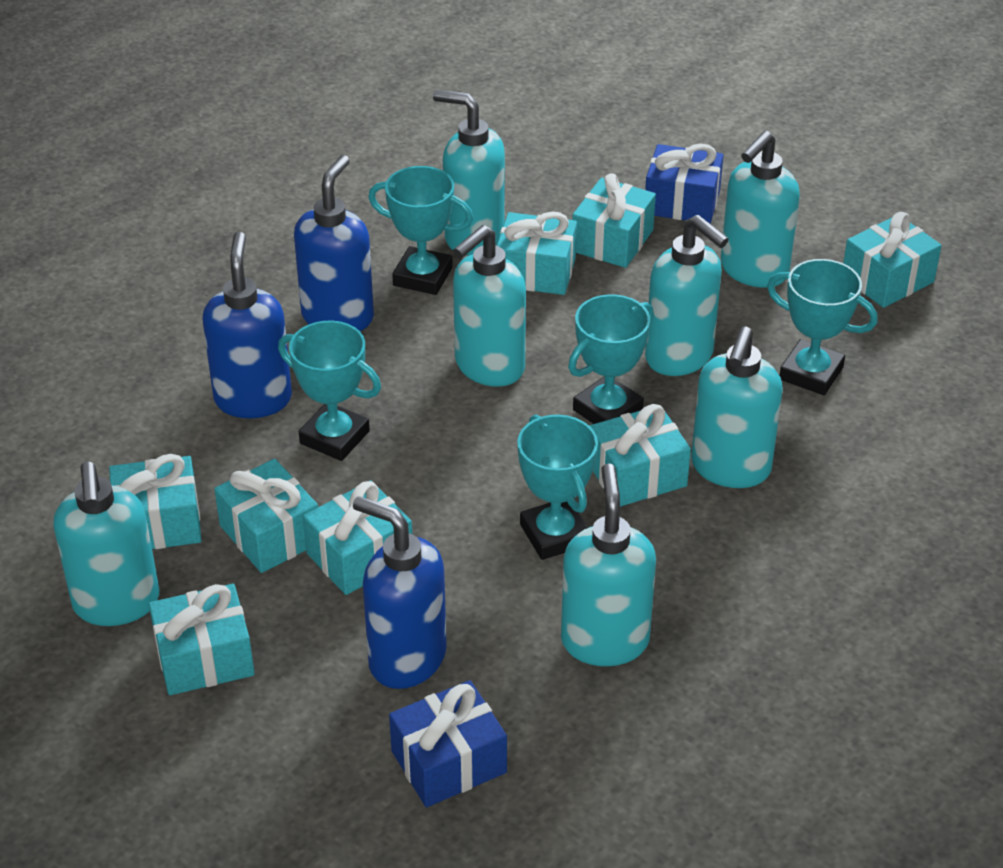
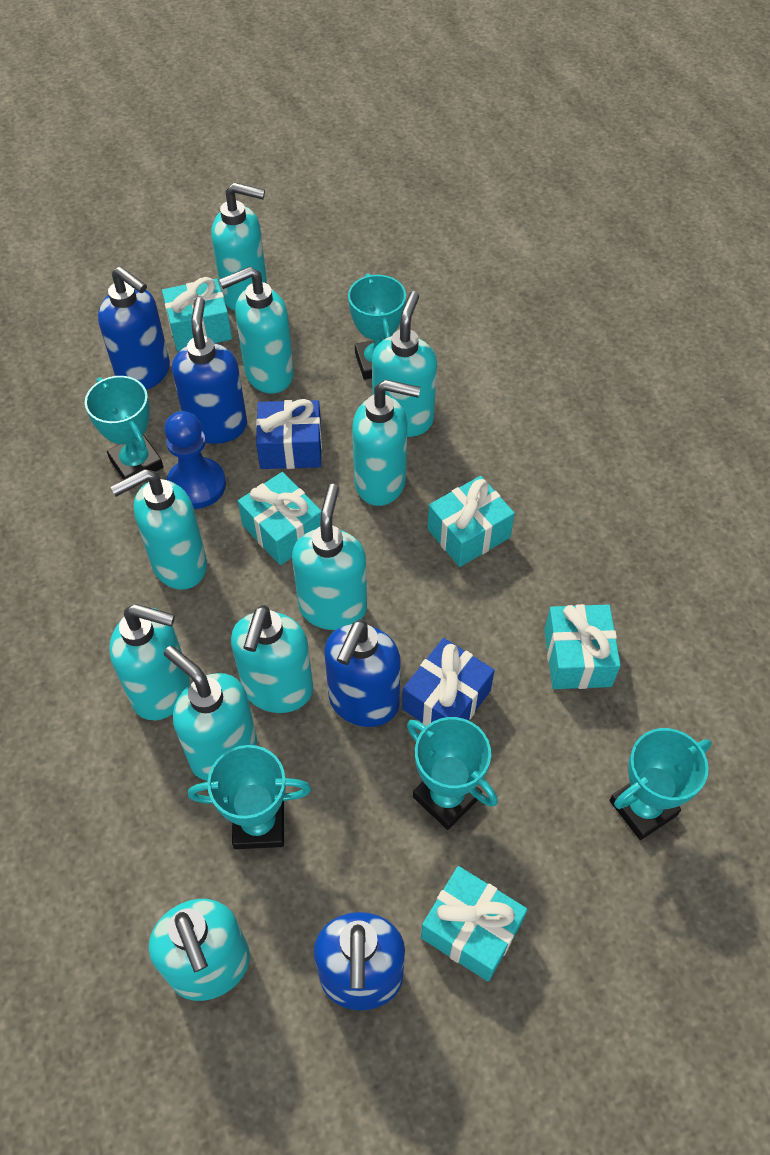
blue pawn: none = 0 -> [164,411,226,509] = 1
blue soap dispenser: [202,232,292,418] [294,155,374,331] [353,496,447,689] = 3 -> [98,266,170,390] [172,297,247,444] [314,912,405,1010] [324,619,400,727] = 4
turquoise gift: [109,454,202,549] [149,584,255,695] [214,459,318,573] [303,480,412,595] [497,212,577,295] [572,173,656,268] [590,404,691,507] [843,212,942,308] = 8 -> [162,277,232,351] [238,472,321,565] [421,866,528,982] [427,476,515,567] [544,604,621,689] = 5
turquoise soap dispenser: [53,462,159,626] [433,90,505,255] [453,225,526,387] [561,463,656,666] [645,215,728,376] [691,326,783,488] [721,131,800,288] = 7 -> [109,604,190,720] [111,469,207,590] [149,899,250,1001] [164,646,257,781] [211,182,267,311] [219,266,294,393] [231,605,313,713] [292,484,367,630] [352,379,421,506] [372,291,437,437] = 10

